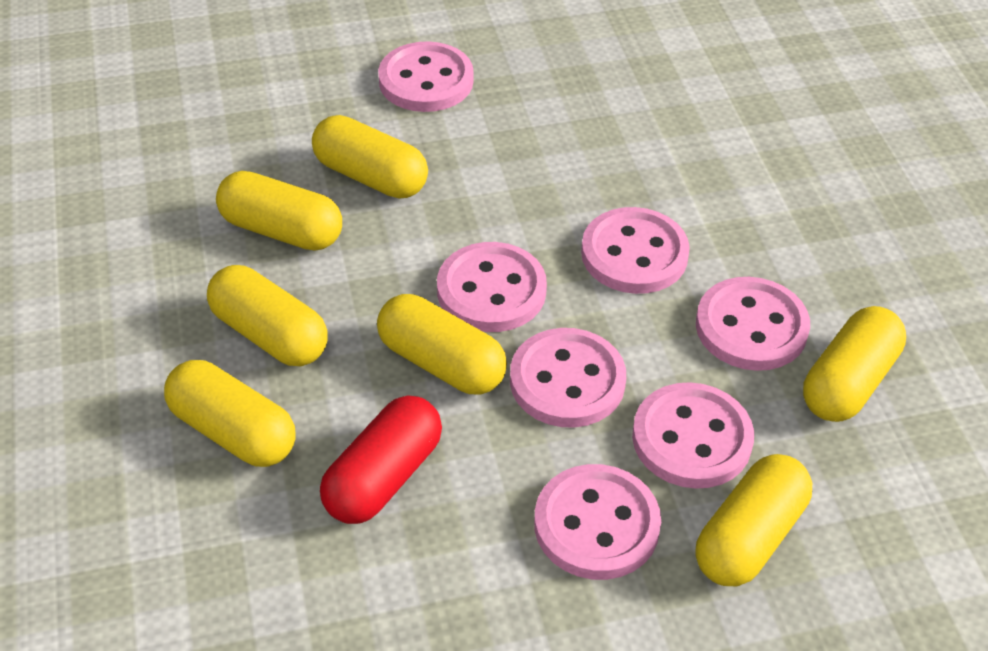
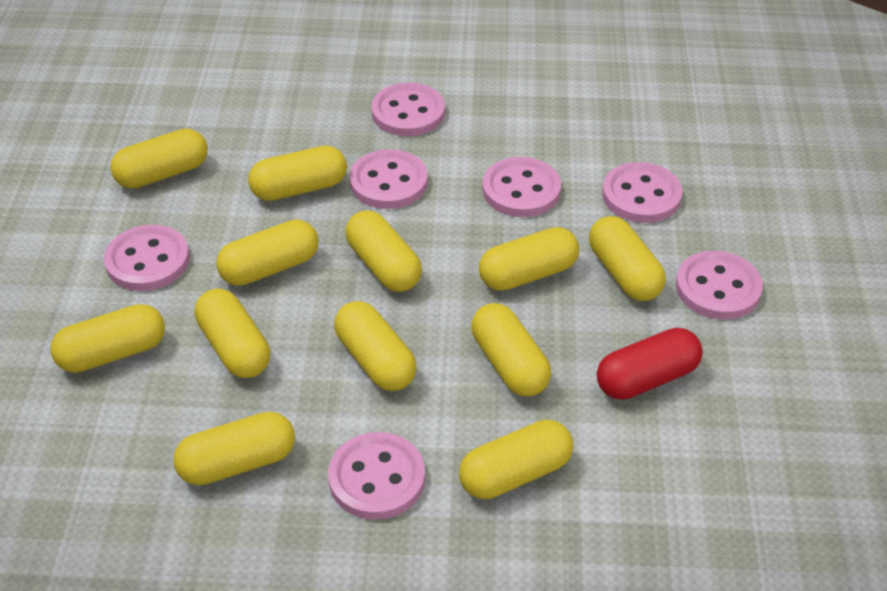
yellow capsule: [164,360,296,467] [207,265,328,366] [216,171,342,251] [312,115,428,199] [377,294,507,394] [695,454,812,586] [803,306,906,422] = 7 -> [50,304,165,373] [111,128,208,189] [173,412,295,485] [195,288,270,378] [216,220,318,286] [248,146,347,201] [334,301,417,391] [345,210,422,292] [459,420,573,499] [471,303,551,396] [479,227,579,291] [589,216,666,301] = 12

